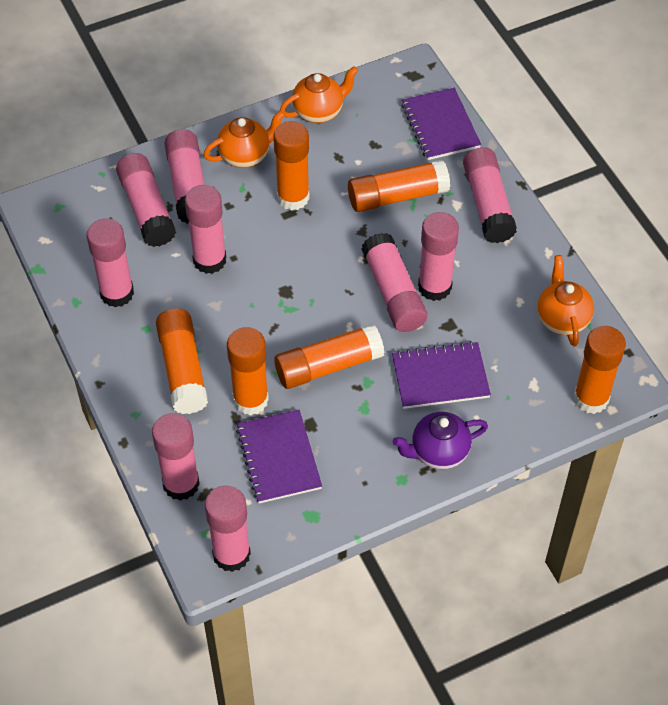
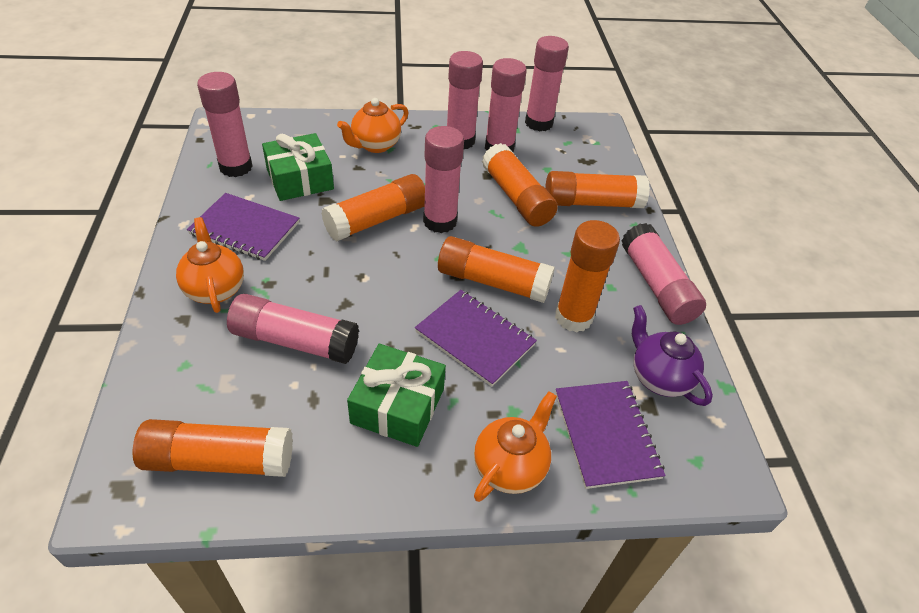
green gift: none = 0 -> [262,133,334,201] [347,344,446,447] = 2
pink glue stick: [86,218,134,307] [116,153,176,247] [152,413,200,500] [164,129,204,224] [185,185,226,274] [205,486,251,572] [361,233,428,332] [418,212,459,301] [463,147,517,243] = 9 -> [197,72,253,177] [227,294,359,364] [423,126,464,233] [447,51,483,149] [485,58,527,152] [525,36,569,131] [621,223,706,325] = 7

